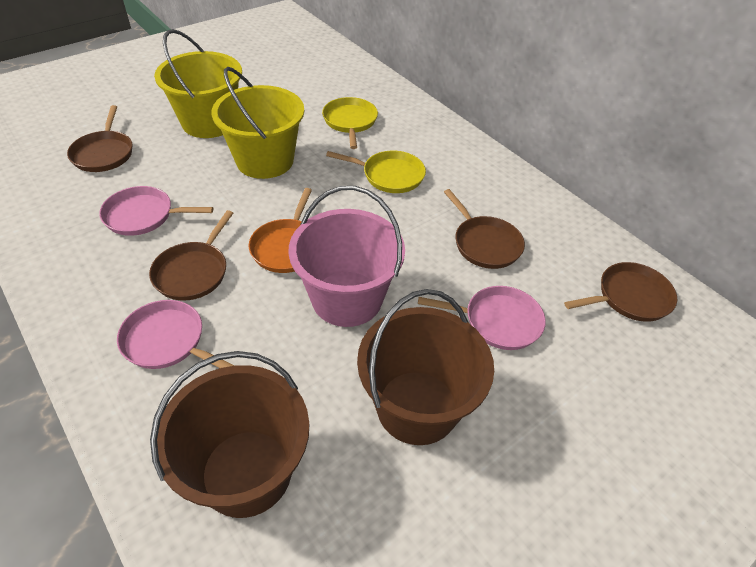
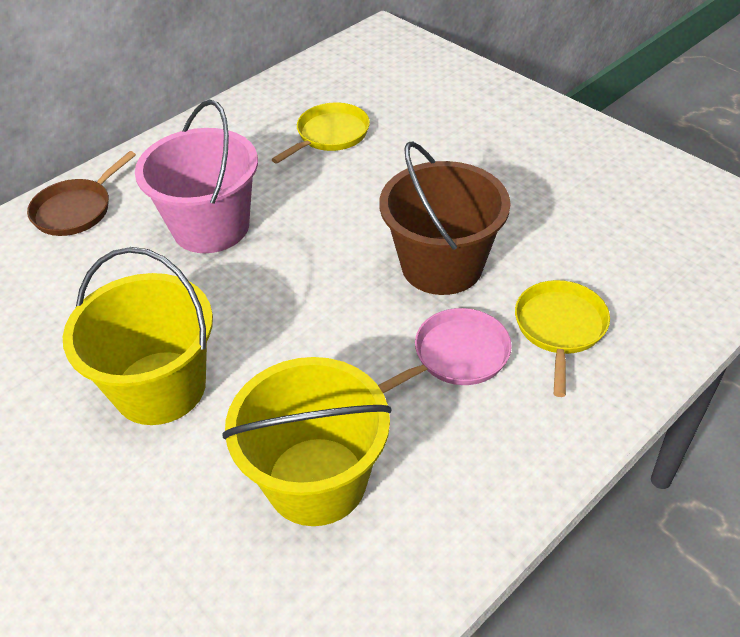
brown bucket: [150,351,310,518] [357,289,494,445] = 2 -> [380,141,511,295] = 1
brown pan: [67,105,132,172] [149,210,233,301] [444,189,525,269] [564,262,677,322] = 4 -> [27,151,136,236] = 1
orange pan: [248,188,312,273] = 1 -> none = 0
pink pan: [99,186,214,236] [117,300,235,369] [418,286,546,350] = 3 -> [378,308,512,393] = 1

